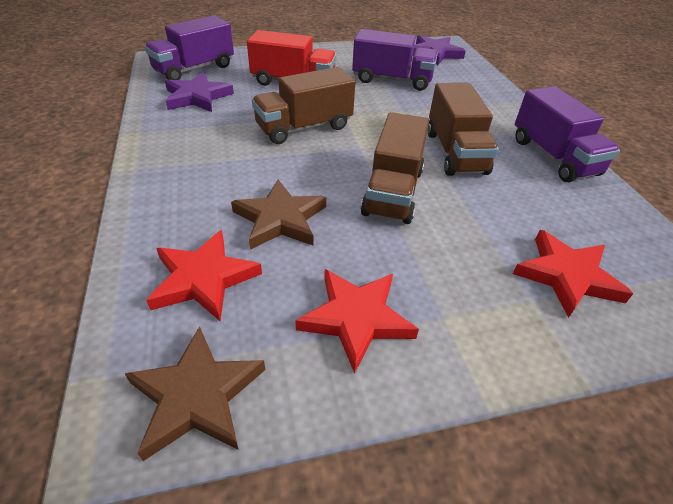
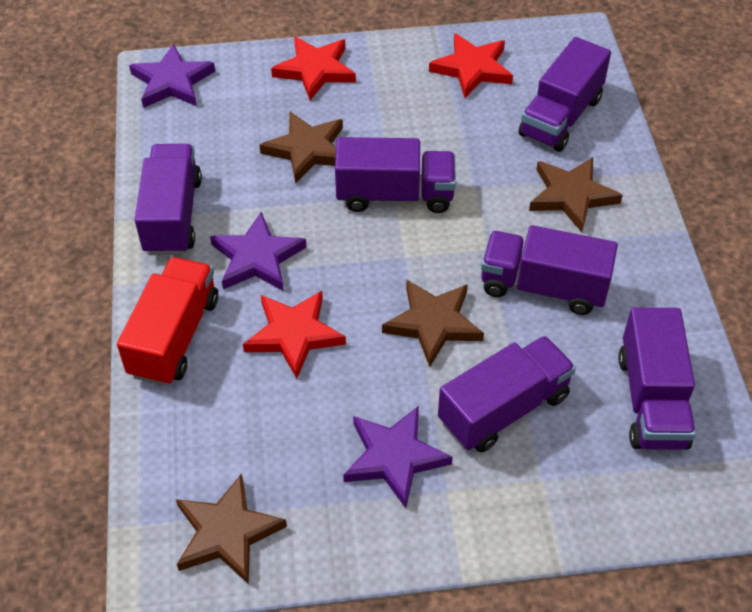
brown star: [125,326,265,461] [231,180,326,250] = 2 -> [176,474,287,585] [260,112,343,184] [382,279,484,367] [529,157,623,232] = 4
brown truck: [252,67,356,144] [361,112,429,224] [427,83,499,176] = 3 -> none = 0
purple star: [165,72,234,112] [413,35,466,65] = 2 -> [129,44,215,108] [210,212,307,291] [343,406,453,508] = 3
purple truck: [145,15,234,80] [352,29,438,91] [515,86,620,182] = 3 -> [135,144,202,255] [335,137,456,213] [438,336,576,452] [481,225,618,315] [519,37,611,152] [618,308,696,450] = 6

